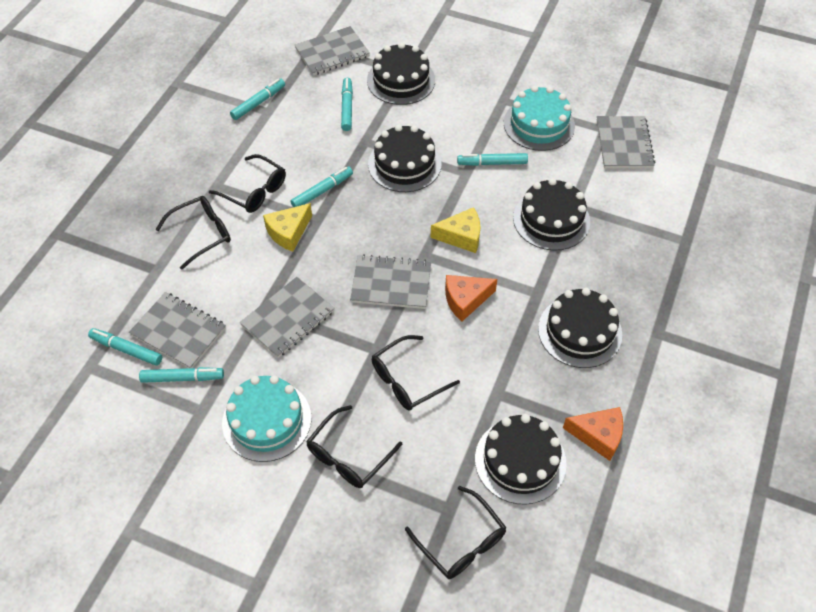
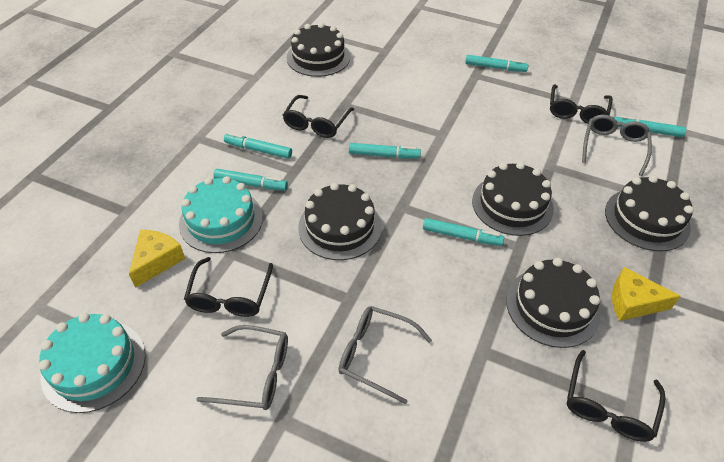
black glasses: [155,196,231,270] [209,154,286,213] [306,405,402,488] [372,335,460,411] [405,486,507,579] = 5 -> [184,257,273,317] [283,95,354,138] [550,84,613,124] [567,350,666,442] = 4
grey glasses: none = 0 -> [196,325,288,410] [338,306,432,404] [582,115,652,176] = 3
grey notebook: [129,292,226,368] [240,277,335,358] [295,26,370,76] [350,254,431,309] [597,116,656,169] = 5 -> none = 0
orange cheese: [445,275,497,321] [563,407,623,461] = 2 -> none = 0

